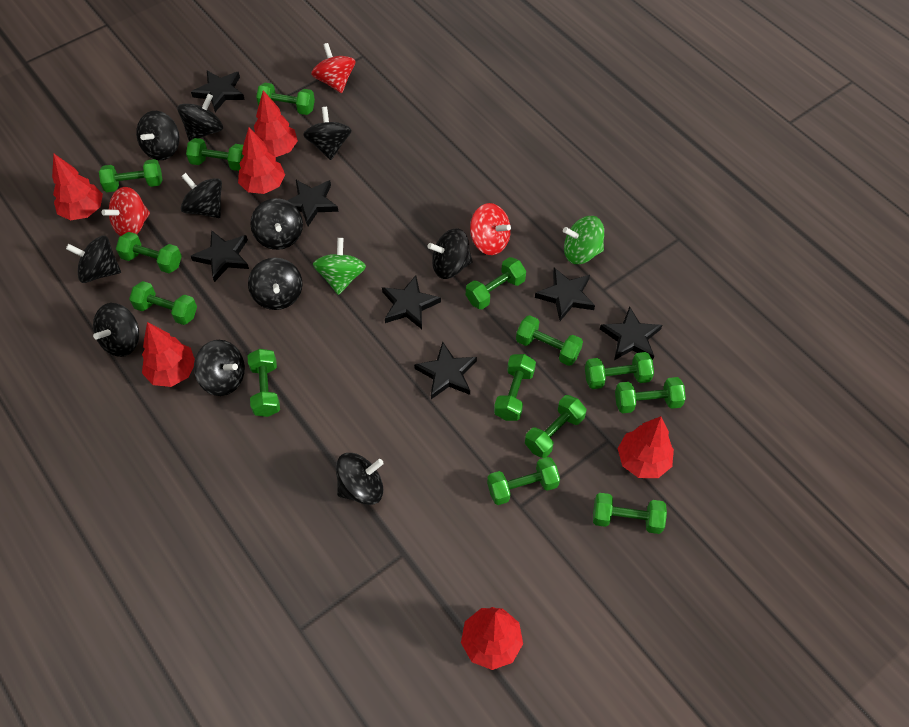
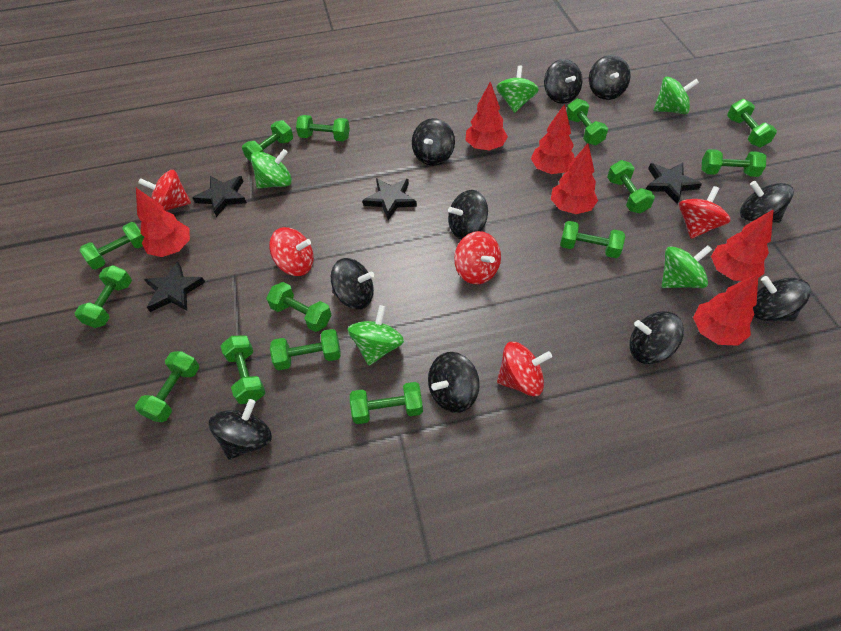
black spinning top: [66,236,121,283] [93,303,139,357] [136,111,180,160] [177,94,223,142] [181,173,222,218] [194,340,245,396] [248,258,303,310] [250,198,303,250] [303,107,352,160] [336,453,384,505] [428,228,473,279] = 11 -> [209,399,272,460] [331,258,374,309] [412,118,455,166] [428,352,480,413] [448,190,488,239] [544,59,582,104] [589,55,631,100] [629,311,684,364] [740,181,794,223] [753,276,811,321] = 10
black star: [191,71,245,112] [191,230,249,282] [287,180,338,226] [382,275,441,329] [414,342,477,399] [535,268,595,321] [600,307,662,360] = 7 -> [144,262,205,312] [192,176,247,217] [363,178,417,220] [646,163,702,204] = 4
green spinning top: [313,238,366,295] [563,216,604,264] = 2 -> [251,149,292,189] [348,305,404,366] [496,65,539,113] [654,77,699,114] [662,245,713,288] = 5
red spinning top: [102,187,150,236] [311,43,355,93] [470,203,511,255] = 3 -> [138,170,191,211] [269,227,314,276] [454,231,501,284] [497,342,552,396] [679,186,731,239] = 5

